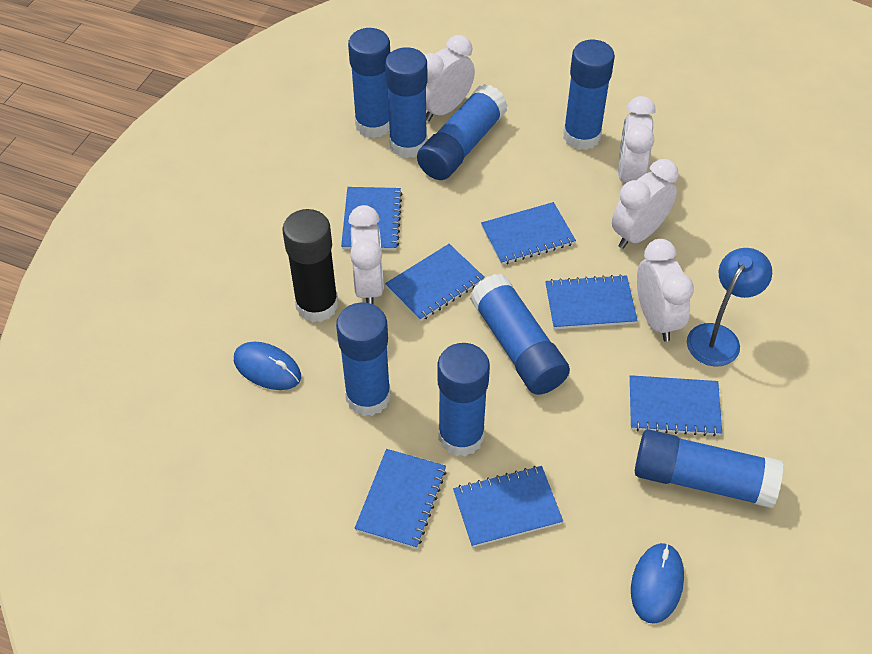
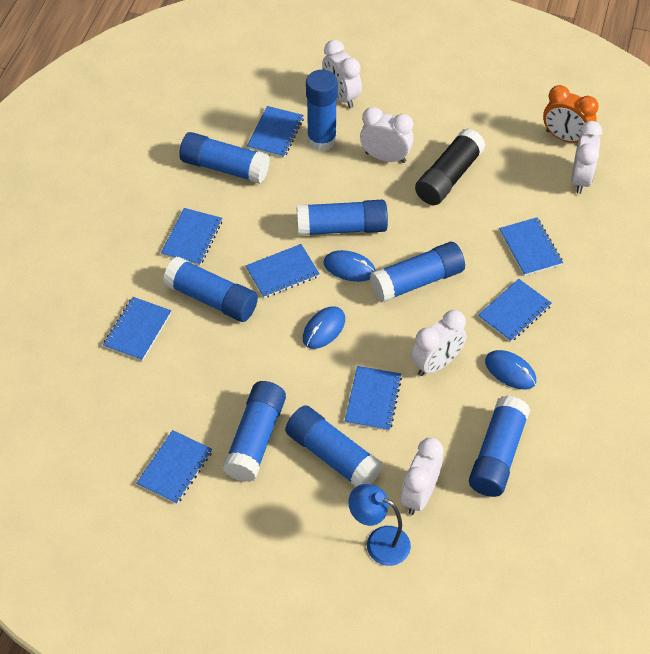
blue mouse: [234,342,301,390] [631,543,684,624] = 2 -> [303,306,345,349] [323,250,376,282] [485,350,536,389] = 3
blue notebook: [341,187,402,250] [355,449,446,549] [385,244,485,321] [453,466,563,547] [481,202,576,265] [545,274,638,329] [629,375,722,437] = 7 -> [103,297,171,361] [137,430,212,504] [161,208,222,265] [246,244,320,298] [247,106,304,158] [345,366,402,431] [478,279,552,342] [499,217,563,276] = 8
orange clock: none = 0 -> [543,85,598,143] = 1

